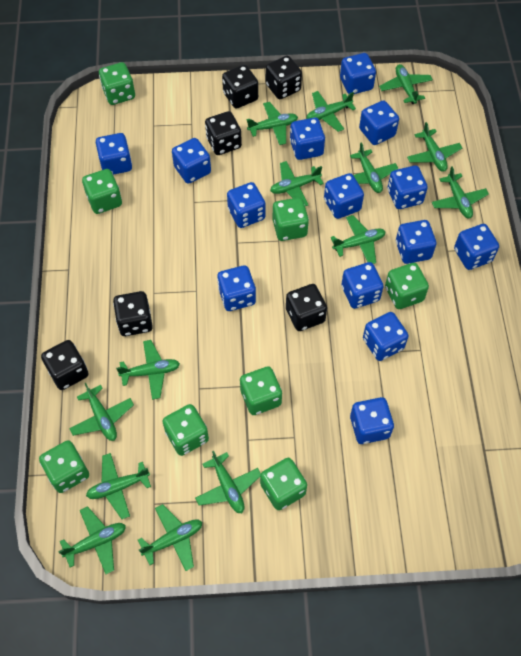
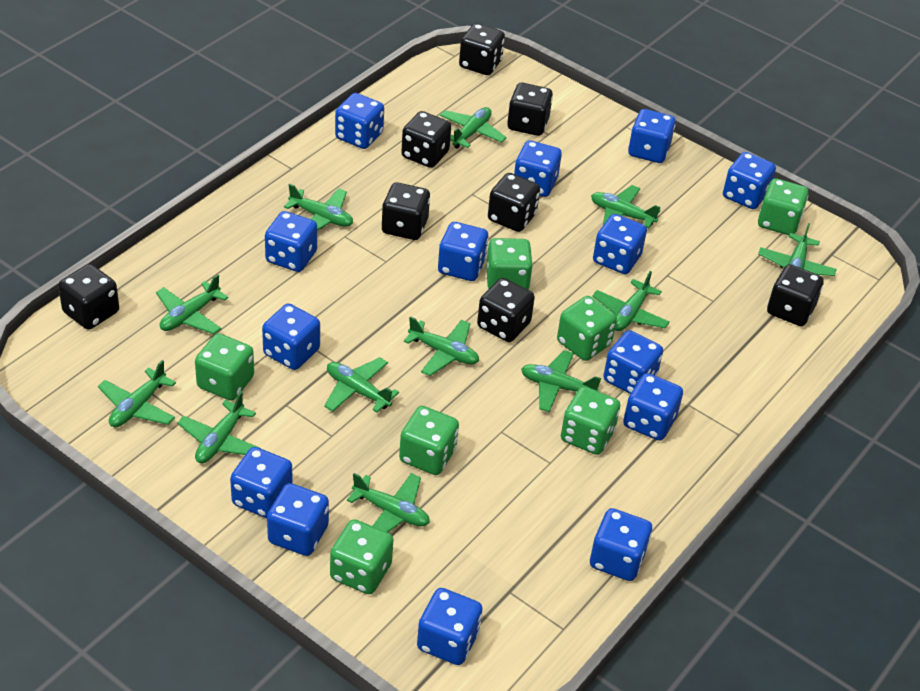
black dice: [41,340,89,390] [113,291,153,336] [205,111,242,155] [222,65,258,109] [266,56,302,99] [286,284,327,331] = 6 -> [58,264,119,330] [382,182,430,240] [401,111,451,168] [459,23,505,75] [477,278,535,342] [488,173,540,232] [507,83,553,136] [767,264,824,326] = 8
green dice: [39,440,89,493] [82,169,122,214] [99,62,135,105] [162,404,209,456] [240,366,282,415] [260,458,307,510] [273,198,309,241] [385,263,429,309] = 8 -> [195,333,254,401] [330,519,393,594] [399,406,459,475] [486,238,533,290] [557,296,617,361] [561,386,620,455] [758,179,808,235] = 7
green plane: [58,506,126,574] [69,383,134,441] [86,453,151,519] [116,340,180,400] [138,504,202,571] [195,450,261,513] [246,102,298,145] [270,161,324,206] [306,91,356,132] [331,215,385,264] [350,142,398,193] [379,64,433,104] [407,122,462,172] [432,166,489,218] = 14 -> [98,360,176,427] [156,274,228,334] [177,391,260,463] [284,184,353,231] [324,357,399,413] [347,473,430,532] [404,316,479,376] [440,107,507,149] [521,350,601,412] [591,185,661,228] [592,271,670,331] [758,223,837,276] = 12

